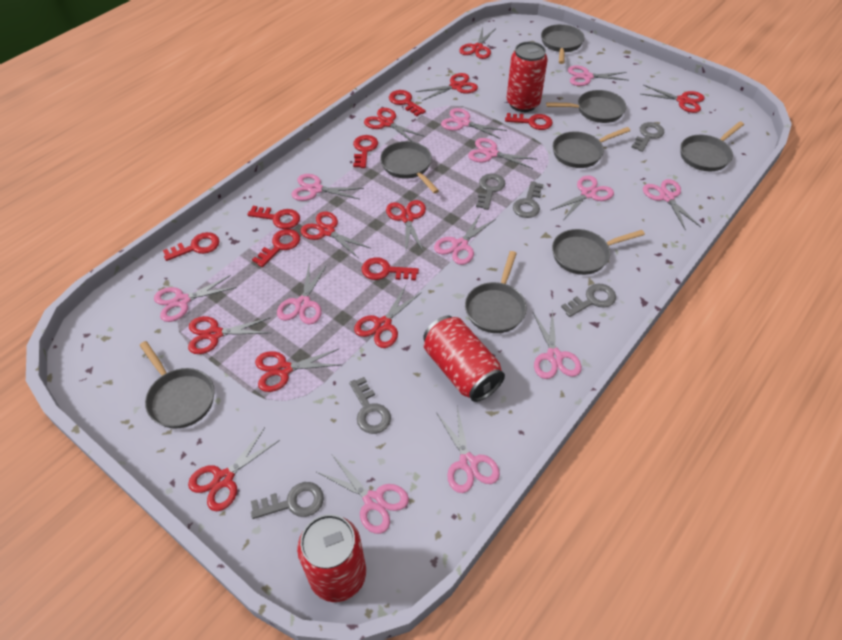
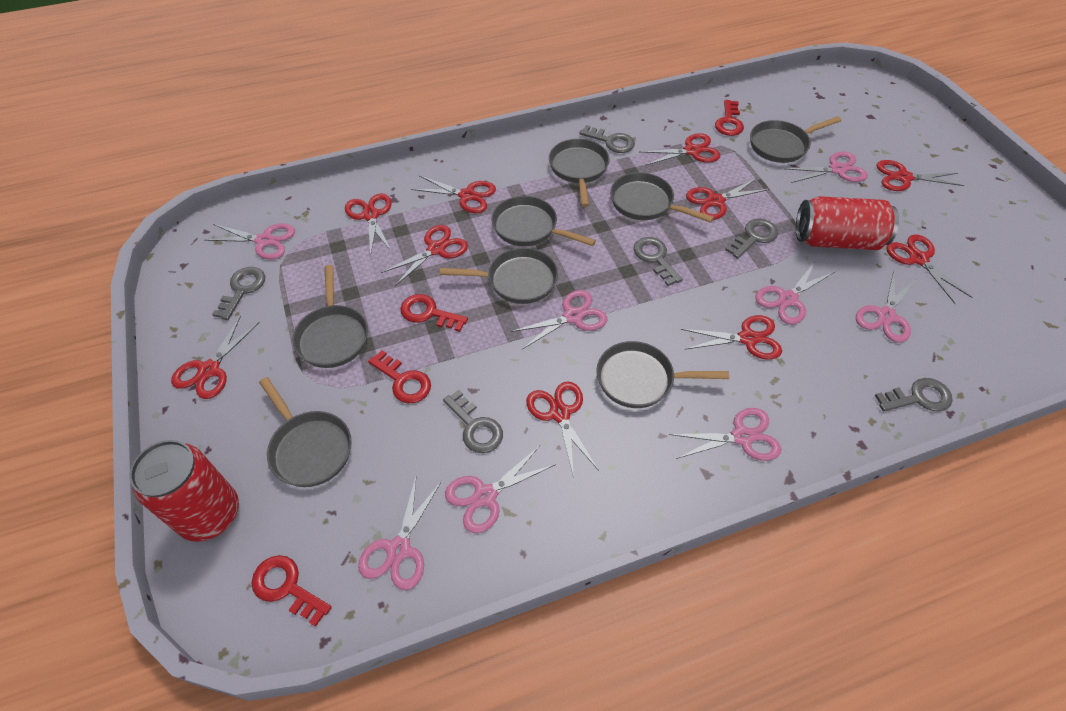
pink scissors: [154,275,237,322] [277,265,327,324] [291,174,364,201] [317,455,409,534] [434,213,496,265] [436,407,500,493] [441,108,507,139] [468,138,536,169] [533,309,582,379] [551,176,614,219] [568,66,627,86] [643,179,701,231] = 12 -> [204,223,295,260] [358,474,442,590] [445,446,556,533] [511,290,608,349] [669,408,781,461] [755,262,834,325] [783,152,868,183] [856,270,917,343] = 8
red can: [297,514,366,602] [423,316,505,402] [507,41,548,112] = 3 -> [129,440,239,542] [796,196,899,250] = 2
red key: [163,232,219,261] [247,206,300,229] [252,229,300,267] [353,135,378,168] [362,257,419,280] [389,90,426,116] [505,113,553,130] = 7 -> [252,555,332,627] [368,350,431,404] [400,294,468,332] [715,100,744,136] = 4

